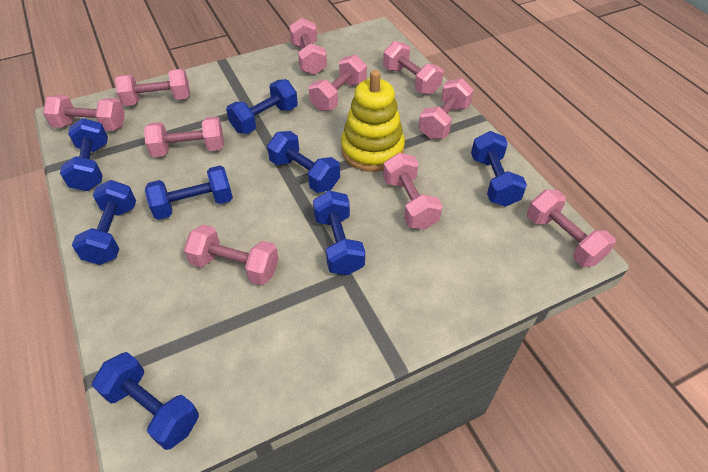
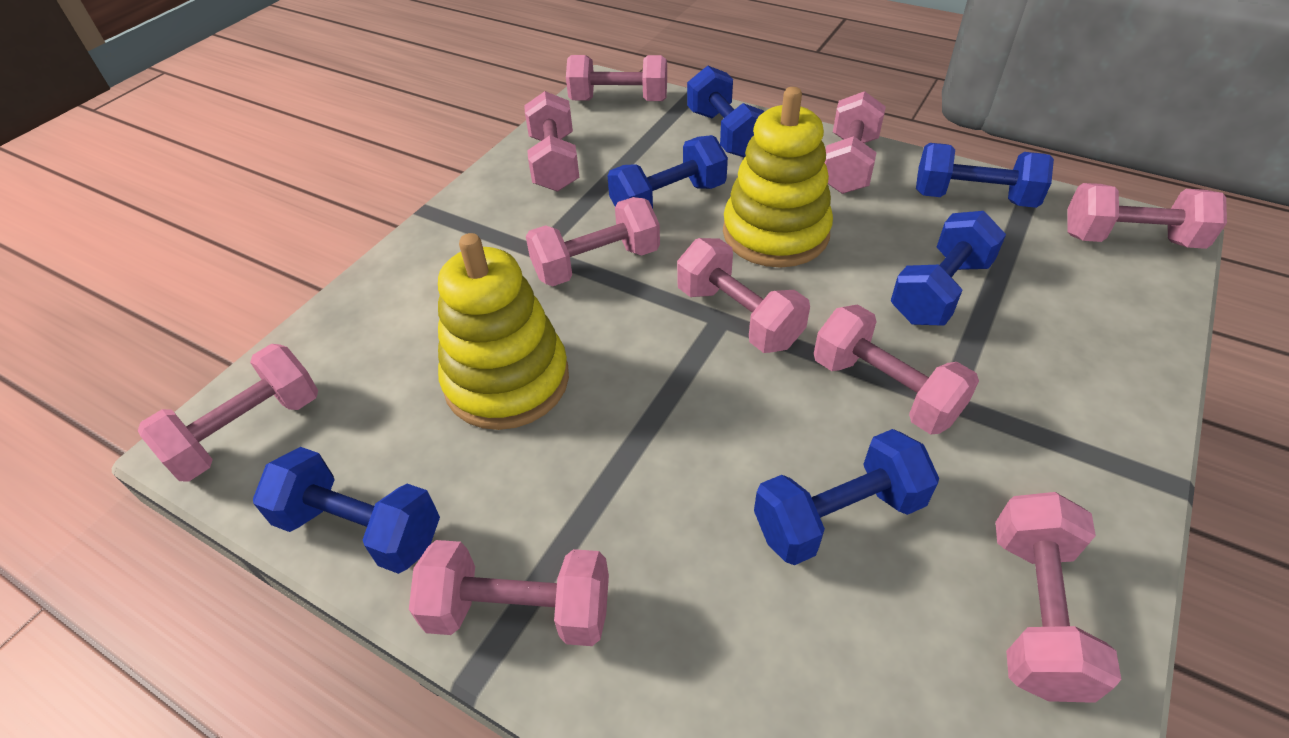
blue dumbbell: [60,118,108,191] [72,180,136,265] [92,352,199,450] [145,166,233,220] [226,79,298,134] [267,131,340,193] [313,190,365,275] [471,131,527,207] = 8 -> [253,447,440,574] [608,135,728,208] [687,66,764,158] [754,429,939,565] [891,211,1006,326] [916,143,1054,208] = 6
yellow stacking toy: [341,70,405,172] = 1 -> [438,233,569,430] [723,87,833,268] = 2

